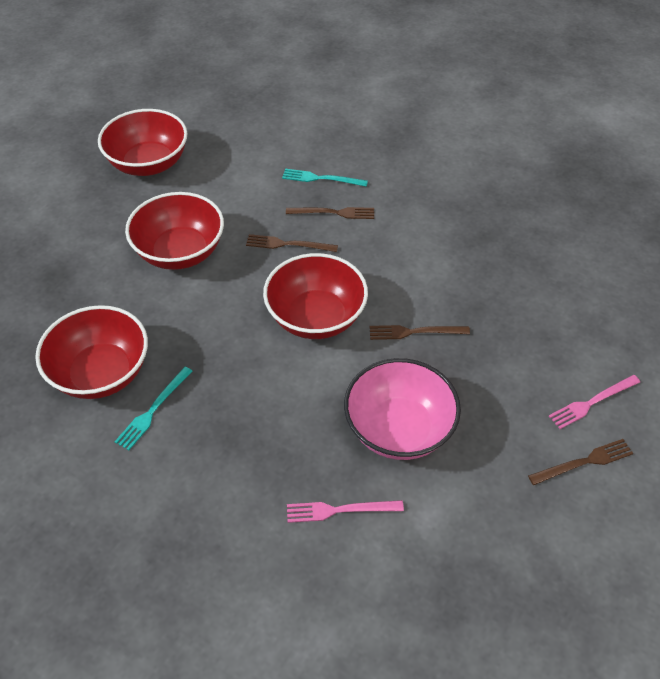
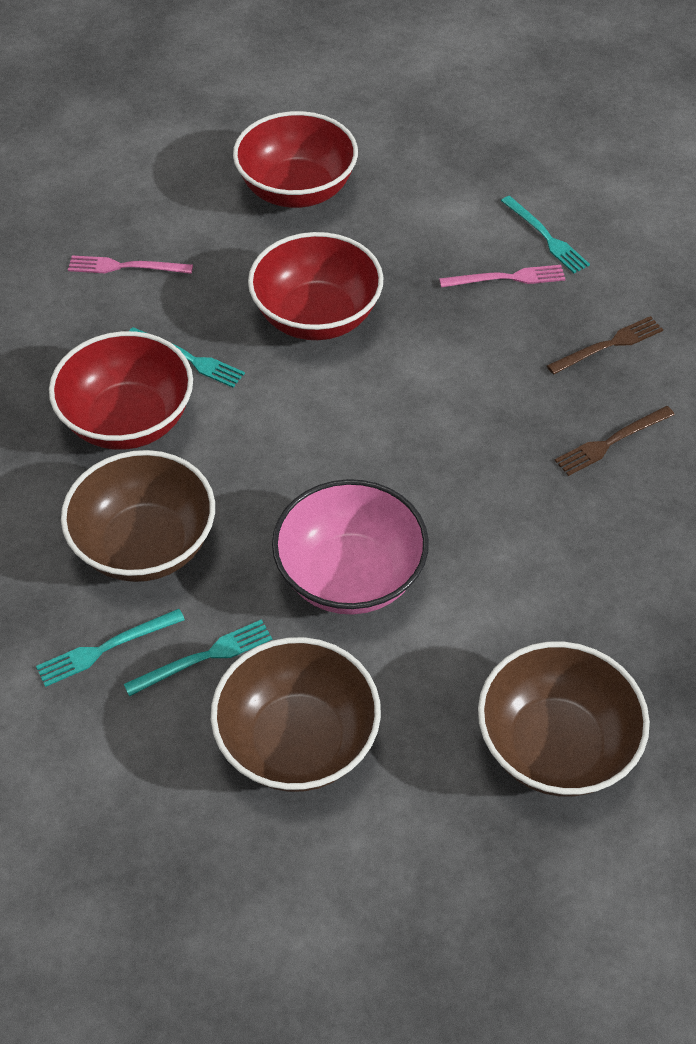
brown bowl: none = 0 -> [61,450,215,582] [211,637,381,792] [478,641,650,797] = 3
brown fork: [246,234,338,252] [286,207,374,219] [370,325,470,340] [528,439,633,485] = 4 -> [547,316,663,374] [555,406,675,476] = 2
red bowl: [35,305,148,399] [98,109,187,176] [125,192,224,270] [263,253,368,339] = 4 -> [49,331,193,450] [233,111,358,208] [248,232,383,340] = 3
turquoise fork: [115,367,192,450] [282,169,368,187] = 2 -> [36,609,185,687] [124,619,272,697] [129,327,245,388] [501,196,590,273] = 4

